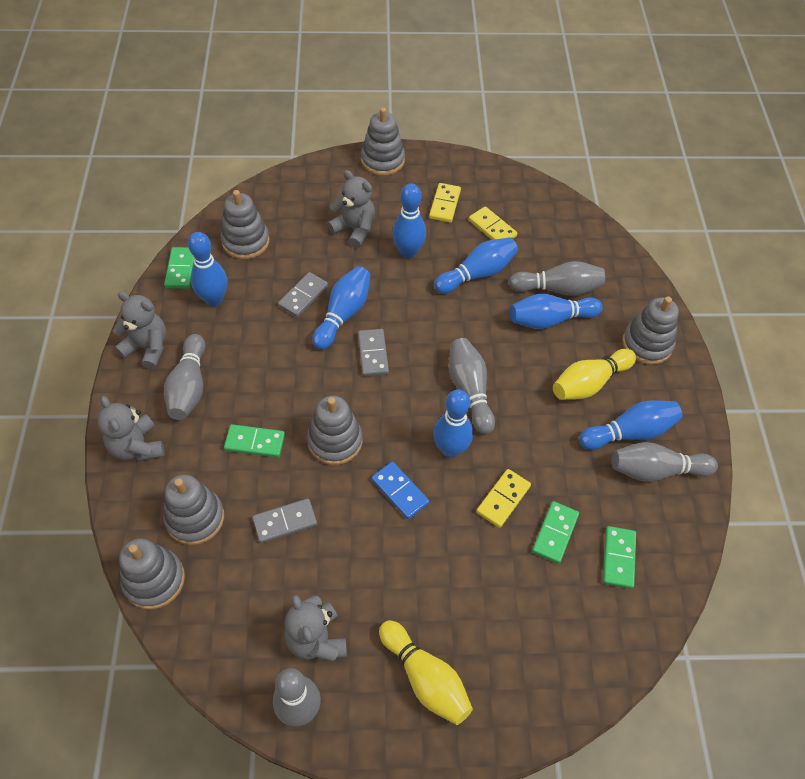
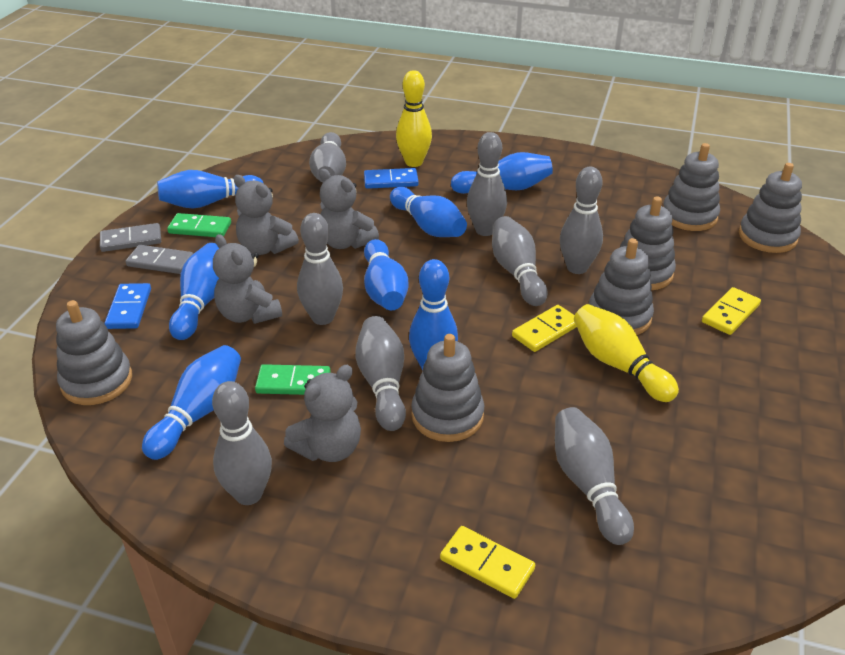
blue domino: [371,461,429,519] = 1 -> [104,283,151,329] [364,168,419,189] = 2
green domino: [164,247,194,289] [224,424,285,458] [532,501,579,564] [603,526,636,589] = 4 -> [167,213,231,237] [255,364,331,395] = 2
grey bowling pin: [164,334,205,420] [273,668,321,726] [449,338,495,434] [509,261,605,296] [611,442,718,482] = 5 -> [212,381,272,505] [297,213,343,325] [309,132,346,183] [355,316,406,431] [467,132,507,236] [492,216,548,306] [555,407,634,545] [560,167,603,274] = 8
grey domino: [252,498,317,543] [278,272,328,317] [358,329,389,376] = 3 -> [100,223,161,252] [126,245,193,274] = 2

